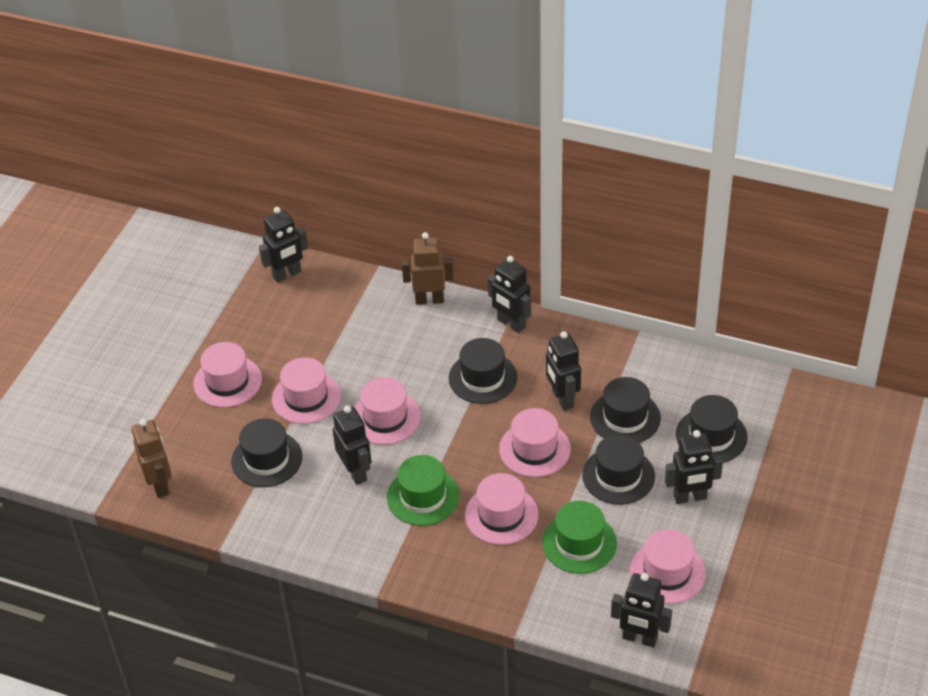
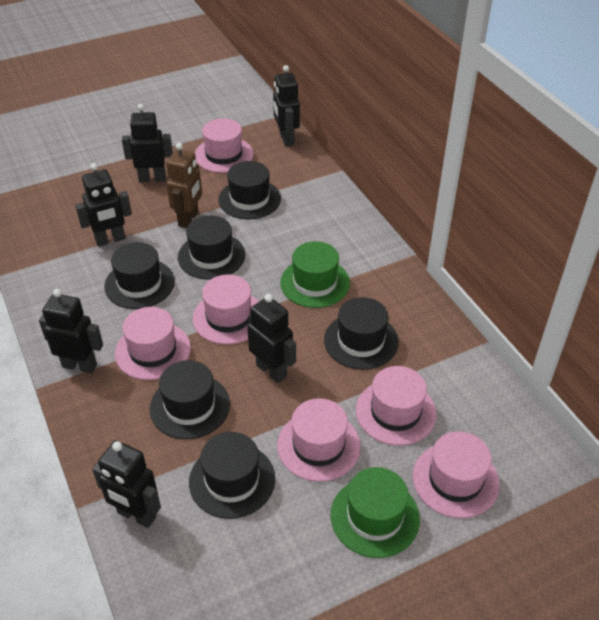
black hat: [231,418,302,487] [449,338,517,404] [582,434,655,505] [590,377,661,443] [676,395,748,463] = 5 -> [104,242,175,309] [150,360,230,439] [178,216,245,280] [189,432,275,519] [218,161,281,219] [324,297,399,370] = 6
brown robot: [131,419,172,498] [402,232,454,305] = 2 -> [166,143,202,228] = 1

